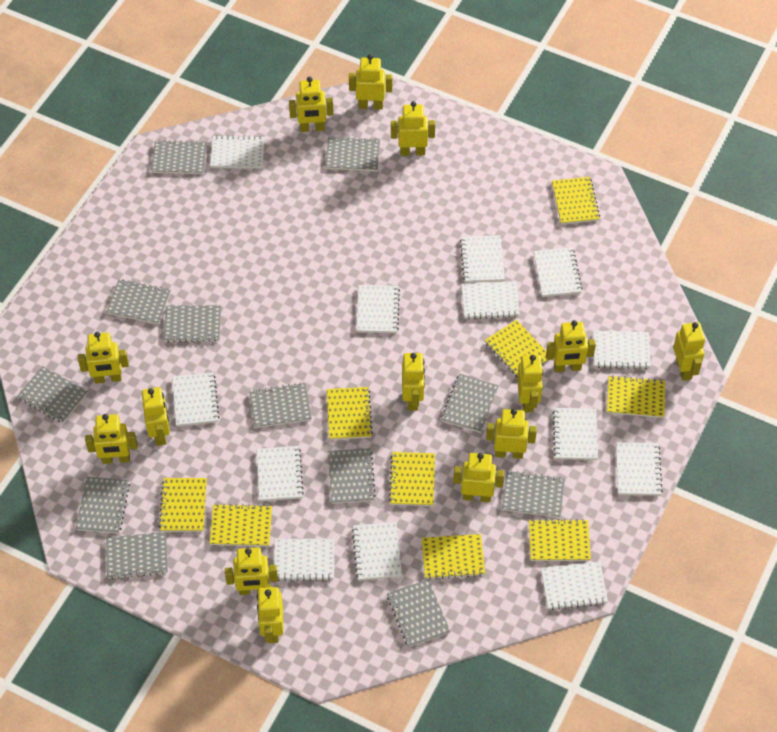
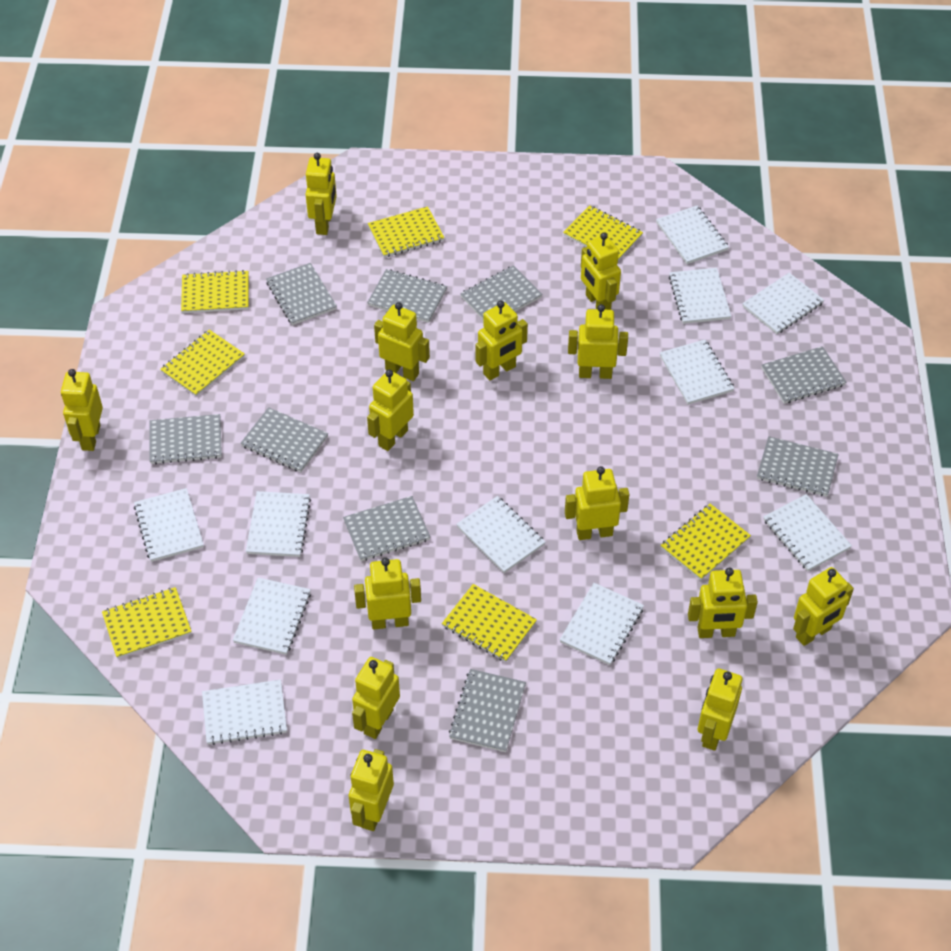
grey notebook: [17,366,88,423] [76,477,130,534] [106,280,171,324] [106,532,168,579] [151,140,207,174] [164,305,221,342] [249,383,312,428] [325,136,380,171] [328,448,376,504] [387,579,451,647] [441,374,499,433] [502,470,565,518] = 12 -> [149,414,222,464] [240,407,328,472] [266,263,337,325] [343,496,430,561] [367,269,447,323] [449,669,526,752] [460,265,543,319] [757,436,839,497] [761,346,846,404] = 9
white notebook: [172,372,219,427] [210,135,265,169] [257,446,304,501] [274,539,335,581] [352,522,402,581] [356,285,400,333] [460,235,505,283] [461,281,520,319] [533,247,583,297] [541,562,608,610] [553,408,598,460] [593,331,651,369] [616,442,663,496] = 13 -> [134,488,204,562] [202,679,287,745] [233,578,311,655] [246,491,311,557] [456,496,545,573] [559,583,644,665] [656,206,729,264] [660,340,735,405] [669,268,731,324] [742,273,824,334] [763,494,852,571] = 11
yellow notebook: [159,478,207,532] [210,504,272,547] [327,387,373,440] [389,452,435,506] [422,534,485,580] [485,320,549,377] [529,519,591,561] [552,177,600,224] [607,375,665,418] = 9 -> [102,587,192,658] [160,330,245,397] [181,270,249,313] [368,206,444,258] [442,584,537,662] [563,205,643,261] [661,504,751,580] = 7

